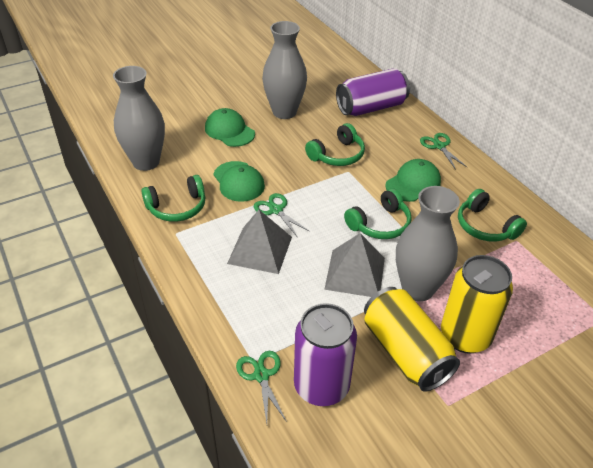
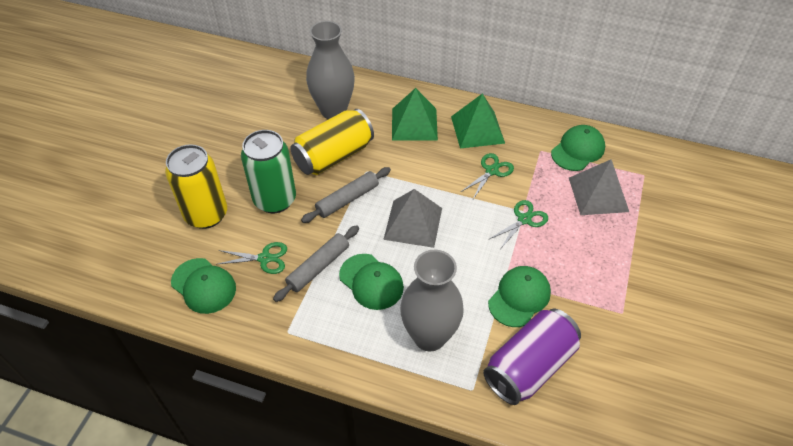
green can: none = 0 -> [241,130,296,213] = 1
green cap: [205,108,255,147] [213,161,265,202] [386,159,441,202] = 3 -> [171,258,236,314] [339,254,404,310] [488,266,551,327] [551,125,605,171] = 4
green headphones: [141,175,205,222] [305,123,365,166] [344,188,412,239] [458,189,527,242] = 4 -> none = 0
green pyramid: none = 0 -> [392,88,438,141] [451,93,505,149] = 2
grey rolling pin: none = 0 -> [273,225,359,302] [301,167,391,223] = 2
grey vase: [113,66,165,171] [262,21,307,119] [396,186,460,302] = 3 -> [306,21,355,119] [400,250,464,352] = 2
purple can: [294,303,357,406] [336,68,410,116] = 2 -> [483,309,581,405] = 1

